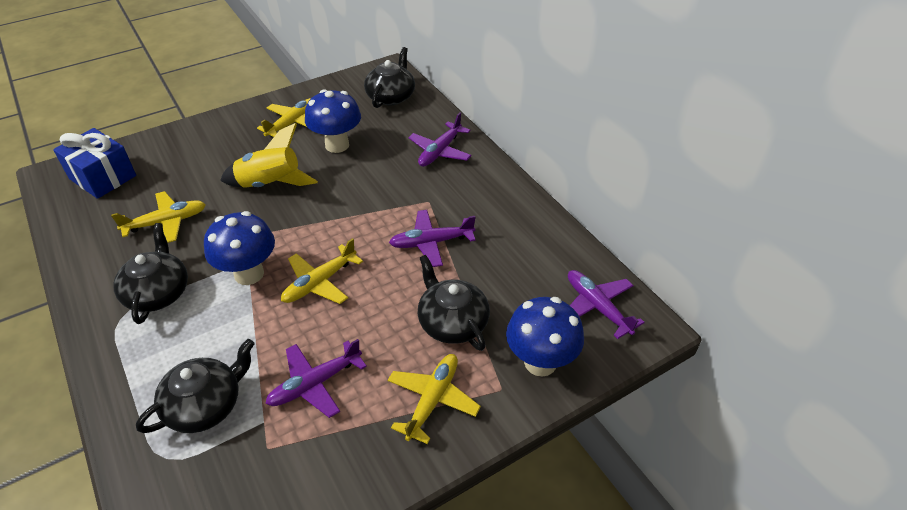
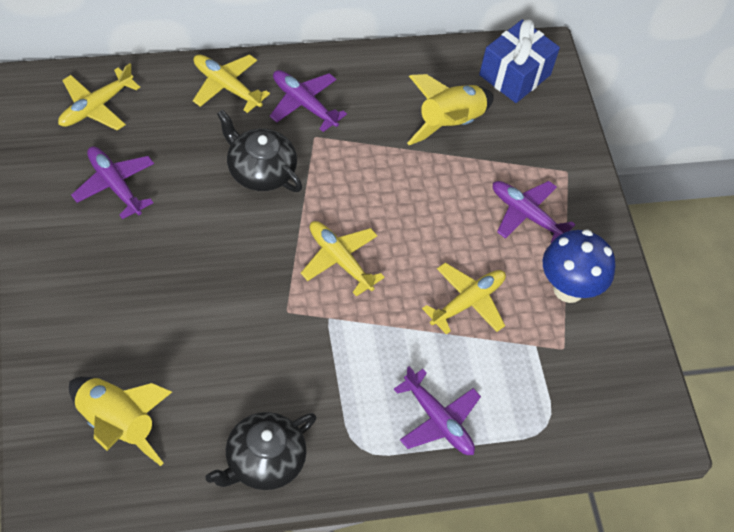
black teapot: [113,223,188,324] [136,339,255,433] [364,47,415,108] [417,255,490,351] = 4 -> [205,412,316,490] [217,110,302,192] = 2
blue mushroom: [204,211,275,285] [305,89,361,153] [506,297,584,377] = 3 -> [543,230,615,303] = 1
yellow rocket: [220,123,318,188] = 1 -> [69,377,172,466] [407,74,494,145] = 2

